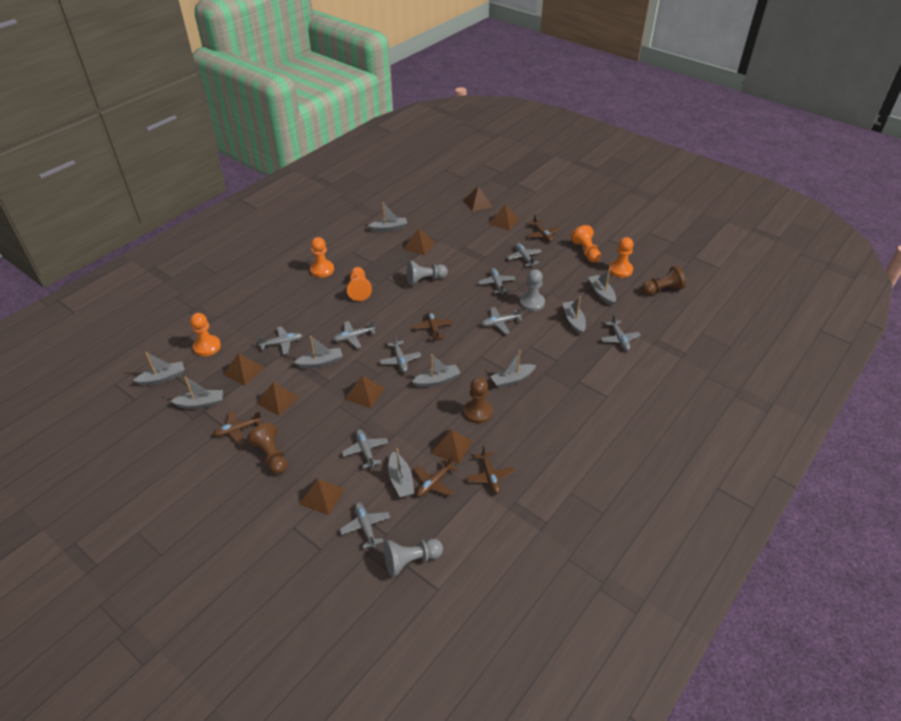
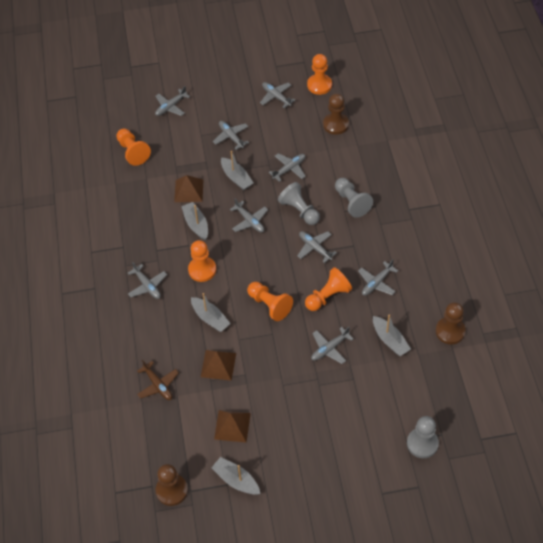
brown plane: [213,410,262,445] [413,311,453,340] [413,456,458,497] [467,446,515,494] [527,215,559,242] = 5 -> [137,360,179,400] = 1
brown pyramid: [223,353,264,385] [257,382,299,416] [299,479,345,515] [344,375,384,408] [404,228,435,256] [431,429,473,465] [463,186,492,212] [489,204,519,231] = 8 -> [174,175,203,202] [201,350,236,381] [214,410,251,443] = 3
grey boat: [133,352,185,386] [171,376,223,409] [294,336,343,368] [368,202,407,232] [388,448,414,498] [412,354,460,387] [490,350,536,388] [563,297,586,335] [588,269,616,306] = 9 -> [181,202,208,240] [191,293,231,332] [212,457,260,495] [221,151,254,190] [373,315,411,356] = 5

